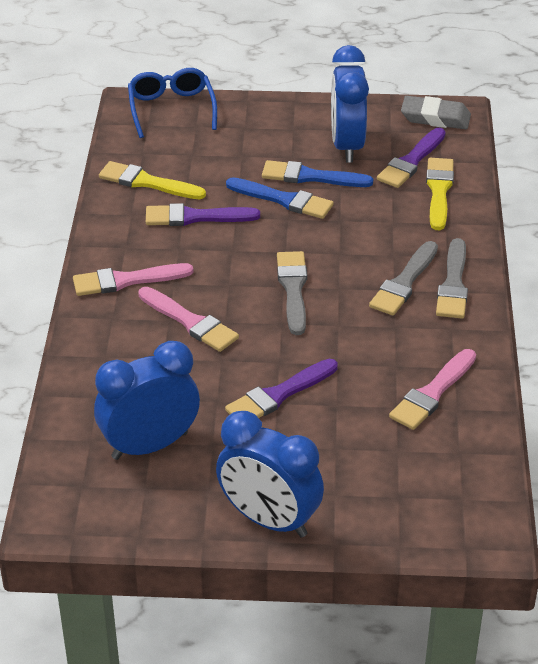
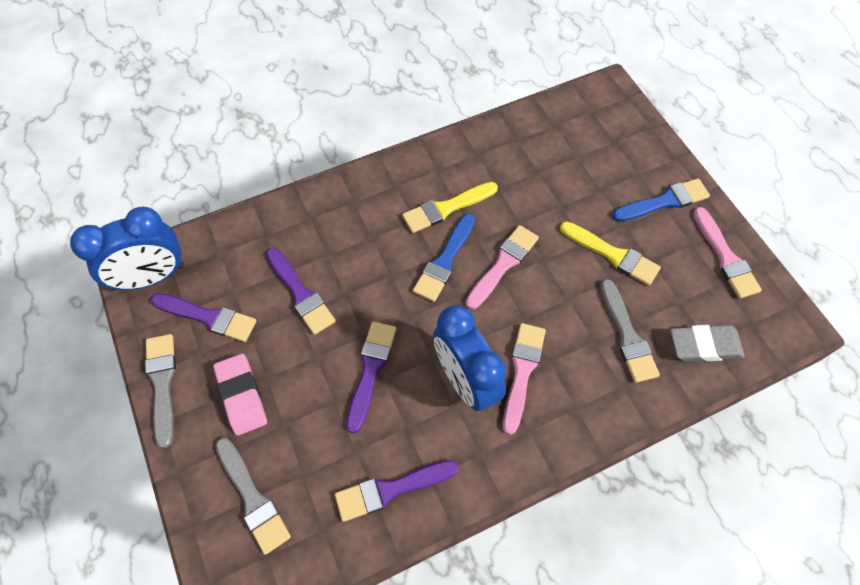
blue clock: [94,341,200,460] [216,411,324,538] [331,45,369,163] = 3 -> [70,207,184,290] [433,305,506,411] = 2
blue glasses: [128,68,217,138] = 1 -> none = 0
pink eraser: none = 0 -> [213,354,267,436] = 1
purple brush: [146,203,260,226] [225,359,338,418] [377,128,446,188] = 3 -> [151,293,256,342] [266,248,336,335] [335,460,458,522] [346,321,397,433] = 4

